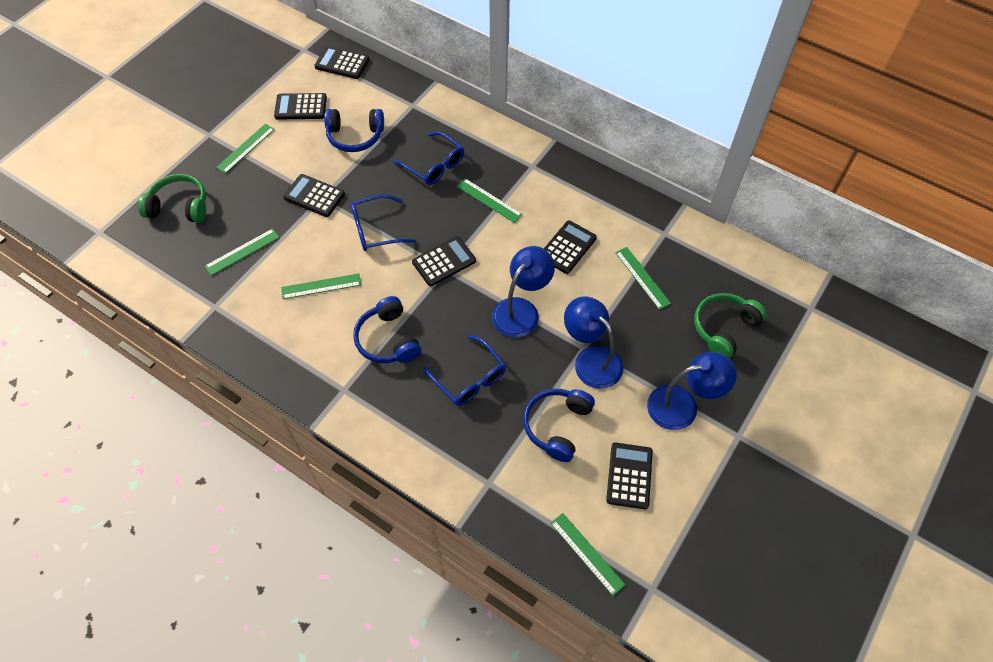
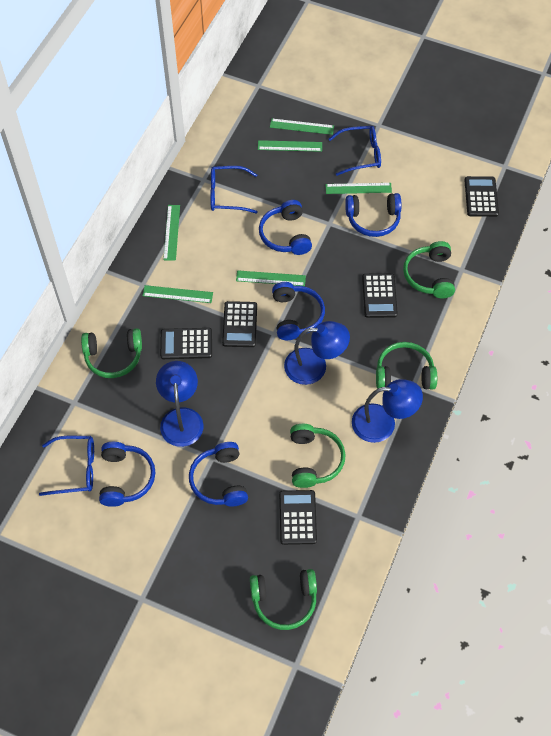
black calculator: [274,93,327,120] [283,174,345,217] [314,46,369,79] [412,236,476,286] [544,220,597,274] [606,442,653,509] = 6 -> [160,328,212,359] [222,301,257,347] [279,490,317,545] [362,273,398,318] [464,176,499,217] = 5
blue headphones: [324,109,384,152] [353,296,421,363] [523,389,595,462] = 3 -> [99,442,155,507] [189,442,248,507] [259,200,312,255] [272,282,325,340] [345,193,401,237] = 5
green headphones: [138,174,206,223] [694,293,767,358] = 2 -> [81,328,142,378] [250,569,317,630] [290,424,346,488] [376,342,437,390] [403,241,455,298] = 5

